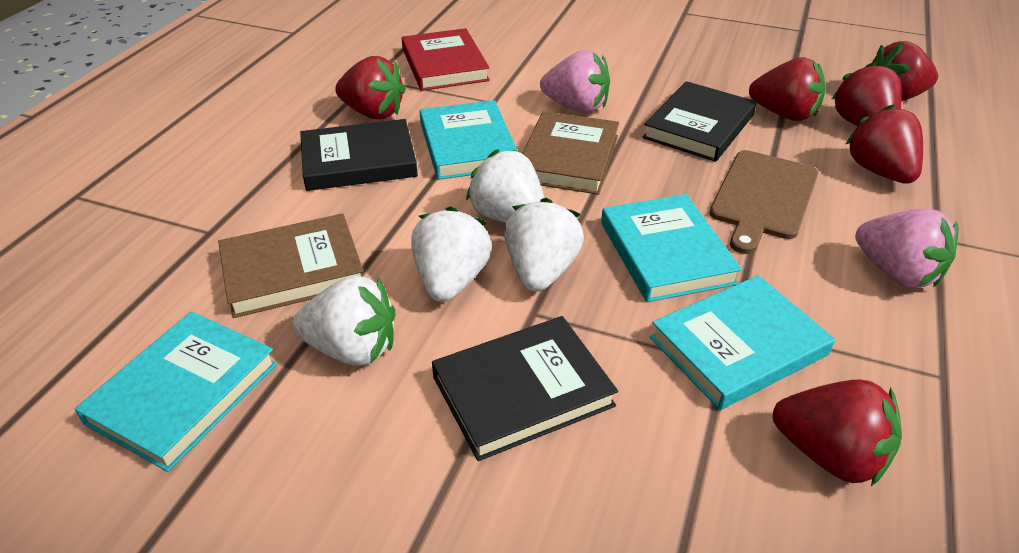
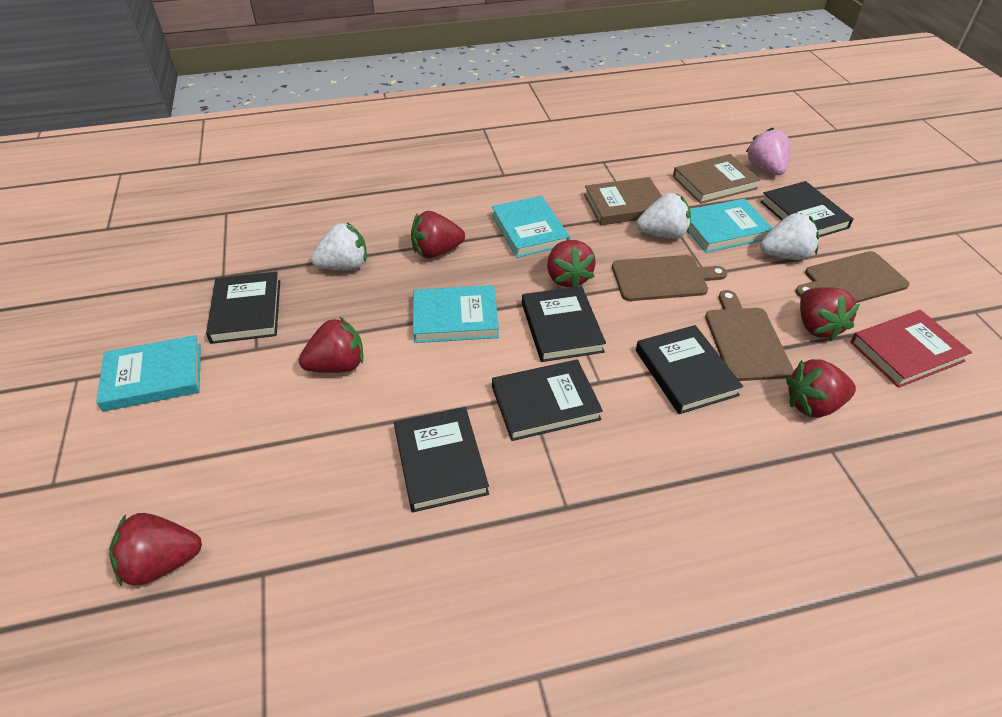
black book: [300,119,418,191] [432,316,618,461] [642,81,756,162] = 3 -> [206,271,280,344] [394,407,489,512] [492,359,603,441] [522,286,606,362] [636,325,743,414] [760,181,853,237] = 6
brown cutting board: [710,150,818,254] = 1 -> [612,255,727,301] [705,290,794,381] [796,251,909,303] = 3
pink strawberry: [540,50,610,113] [855,209,958,288] = 2 -> [746,128,790,175] = 1
white strawberry: [292,276,395,366] [411,206,492,302] [466,149,544,223] [504,198,584,292] = 4 -> [311,222,367,270] [636,193,691,239] [760,213,819,260] = 3

